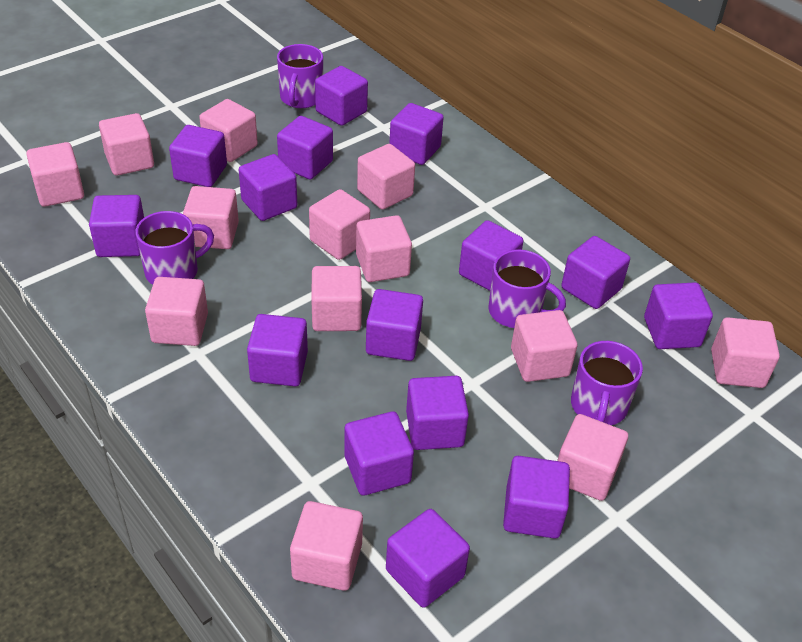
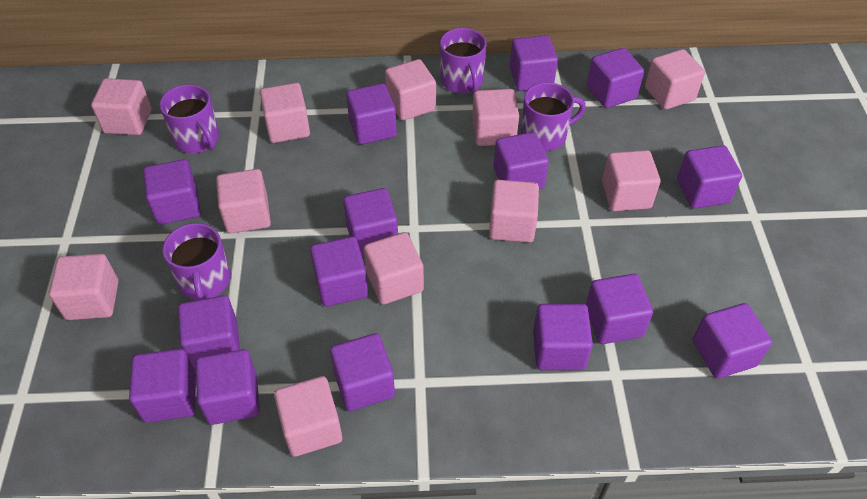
pink cube: [26,142,84,207] [99,113,154,176] [145,277,208,346] [183,186,239,249] [199,99,258,162] [290,501,363,591] [309,189,370,260] [311,266,362,331] [356,215,412,282] [357,144,415,210] [511,310,577,382] [557,414,628,501] [711,317,780,388] = 13 -> [49,254,118,320] [91,78,151,135] [216,169,271,234] [260,83,310,143] [274,376,342,457] [364,232,424,305] [385,59,436,121] [472,89,519,146] [489,180,539,243] [602,150,661,211] [645,49,705,110] = 11

